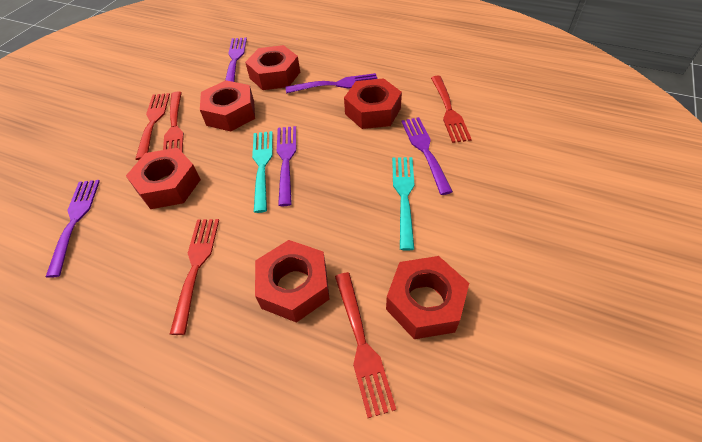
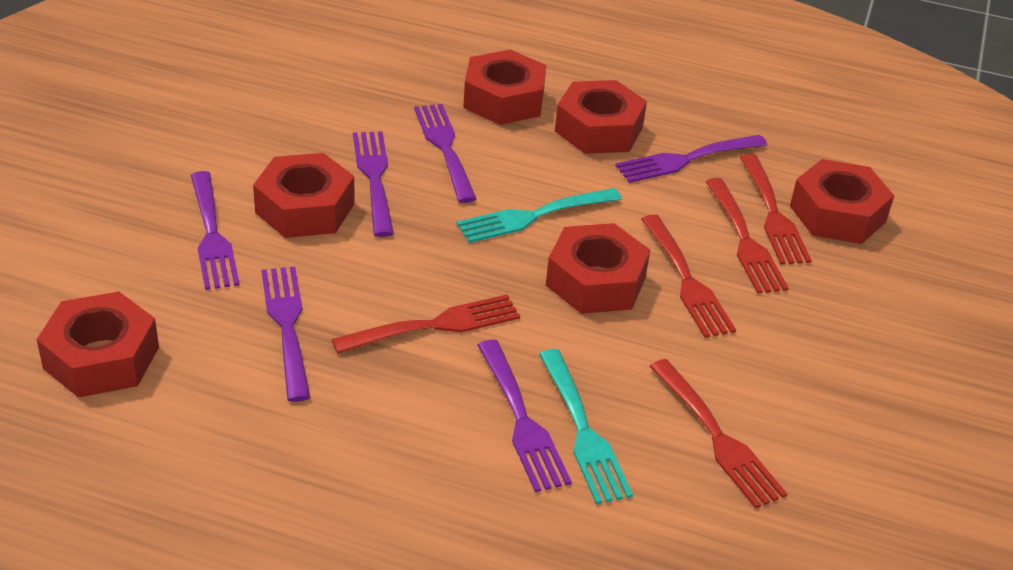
purple fork: [46,180,100,278] [225,37,247,82] [277,126,296,206] [285,73,377,94] [401,117,453,195] = 5 -> [191,171,240,290] [261,266,310,402] [353,131,394,237] [414,104,476,203] [478,340,572,492] [615,135,767,183] = 6

